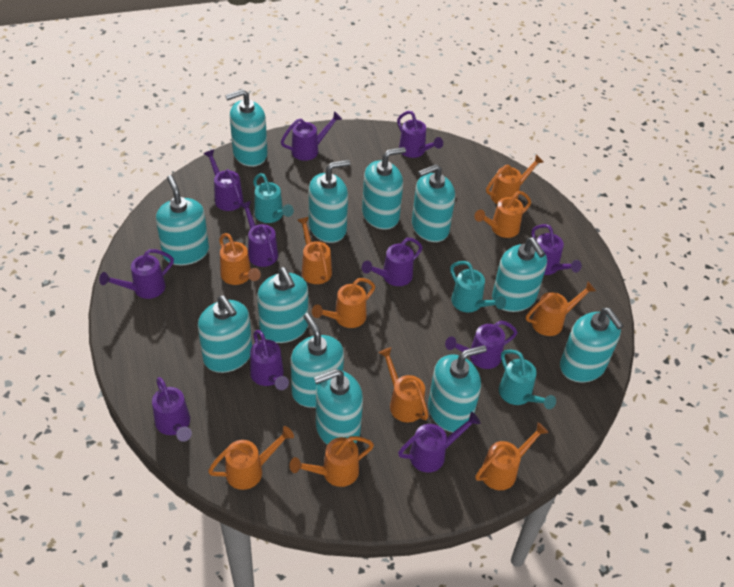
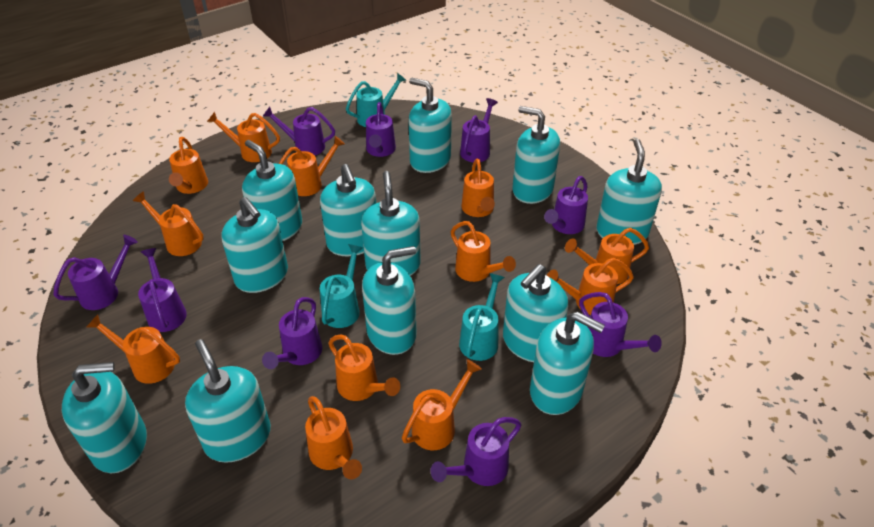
orange watering can: [208,426,294,490] [219,233,261,285] [290,436,374,487] [297,217,332,284] [312,278,375,328] [379,347,429,422] [474,191,531,238] [475,422,549,490] [486,155,544,204] [526,282,596,336] = 10 -> [87,314,180,384] [133,191,204,256] [169,137,208,194] [207,112,280,162] [279,136,345,196] [305,396,362,479] [328,334,400,401] [402,359,482,450] [451,221,516,282] [461,158,495,217] [547,258,634,315] [565,228,649,284] = 12
purple watering can: [99,249,174,299] [152,377,192,442] [204,149,243,211] [240,201,278,267] [250,330,289,390] [281,111,342,161] [362,238,423,286] [397,111,443,158] [398,412,480,473] [445,321,518,369] [531,224,582,275] = 11 -> [54,235,138,310] [138,248,187,332] [262,297,322,369] [263,107,335,155] [366,102,396,157] [431,417,521,486] [460,98,498,162] [544,176,588,234] [579,292,662,357] = 9

